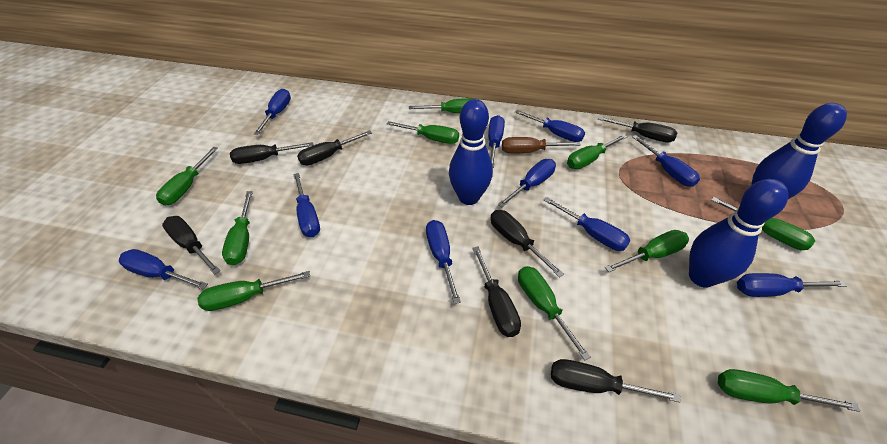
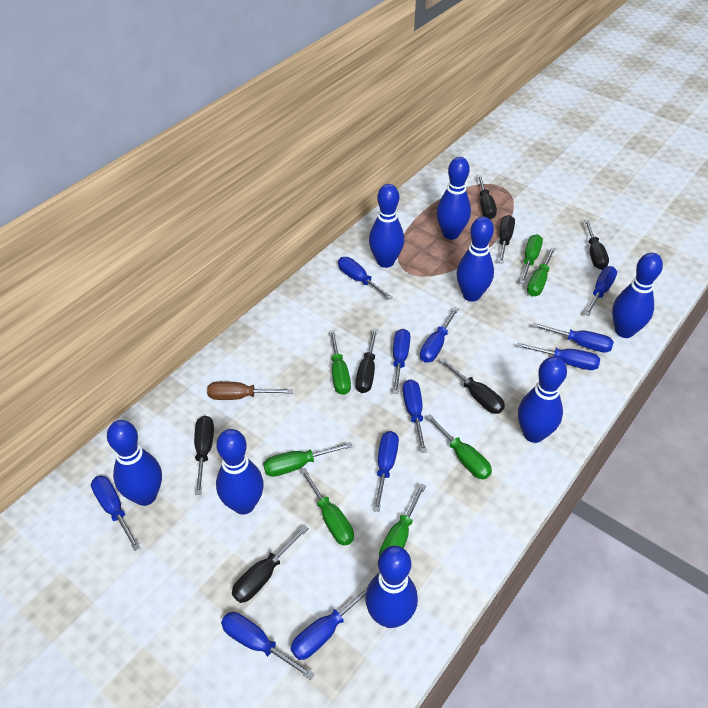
blue bowling pin: [449,99,493,205] [689,179,788,288] [751,103,847,199] = 3 -> [107,420,162,506] [216,429,264,515] [365,546,418,628] [369,184,404,268] [436,157,471,240] [456,217,494,301] [518,356,567,443] [612,253,663,338] = 8
blue screwdriver: [119,249,208,289] [254,89,291,135] [293,173,320,237] [426,220,461,304] [488,115,505,168] [498,159,556,207] [515,110,585,142] [544,197,631,251] [632,135,700,187] [737,273,847,297] = 10 -> [91,476,140,551] [221,612,315,680] [291,586,368,660] [338,257,393,300] [373,431,399,512] [393,329,410,394] [403,379,427,453] [420,307,459,363] [517,343,600,370] [533,323,614,353] [584,266,617,316] = 11
green screwdriver: [156,147,218,206] [197,271,310,311] [222,191,253,265] [387,121,459,144] [409,98,473,113] [518,266,591,361] [567,134,628,169] [605,230,689,272] [711,197,815,250] [718,369,860,412] = 10 -> [263,442,352,477] [300,468,354,546] [329,330,351,395] [379,483,426,556] [426,414,492,479] [520,234,543,284] [527,247,556,296] = 7

